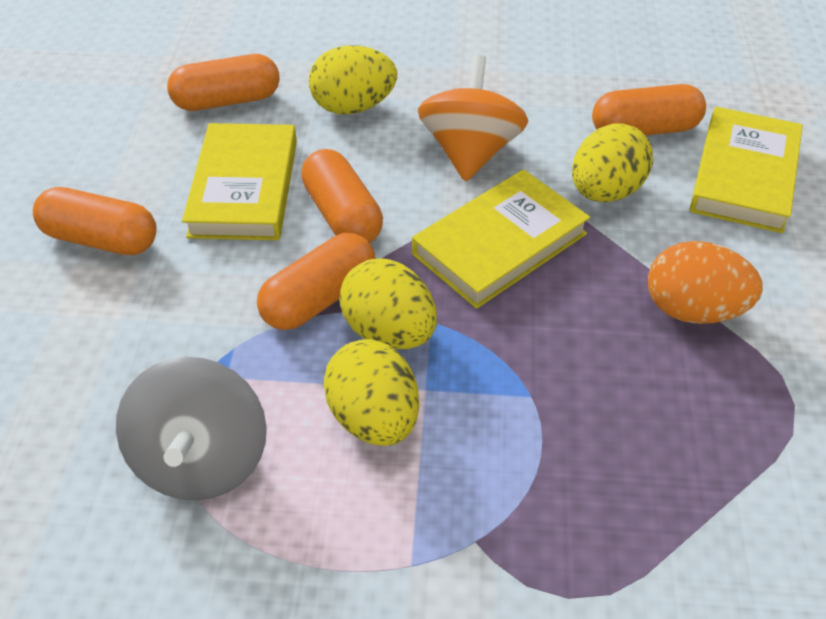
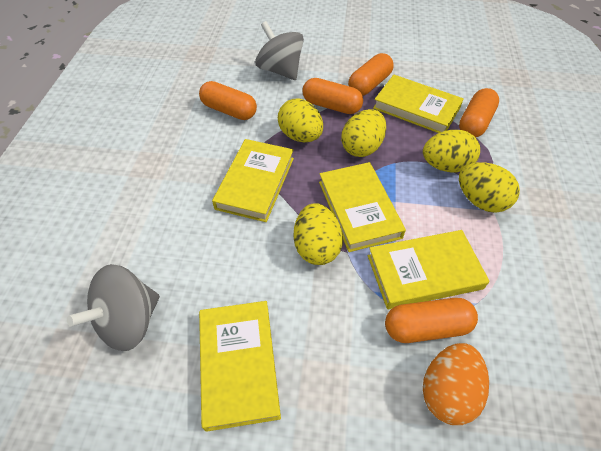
grey spinning top: [116,357,267,500] = 1 -> [67,264,160,351] [255,21,304,80] = 2
orange spinning top: [418,55,528,181] = 1 -> none = 0
yellow book: [182,123,297,240] [412,169,590,309] [690,107,803,233] = 3 -> [199,301,281,432] [212,139,294,222] [319,162,406,252] [368,230,489,309] [373,75,464,133] = 5
yellow egg: [309,45,397,115] [323,339,419,446] [339,258,437,349] [572,123,653,202] = 4 -> [278,99,323,142] [294,203,343,265] [341,109,386,157] [423,130,480,172] [459,162,520,213] = 5

